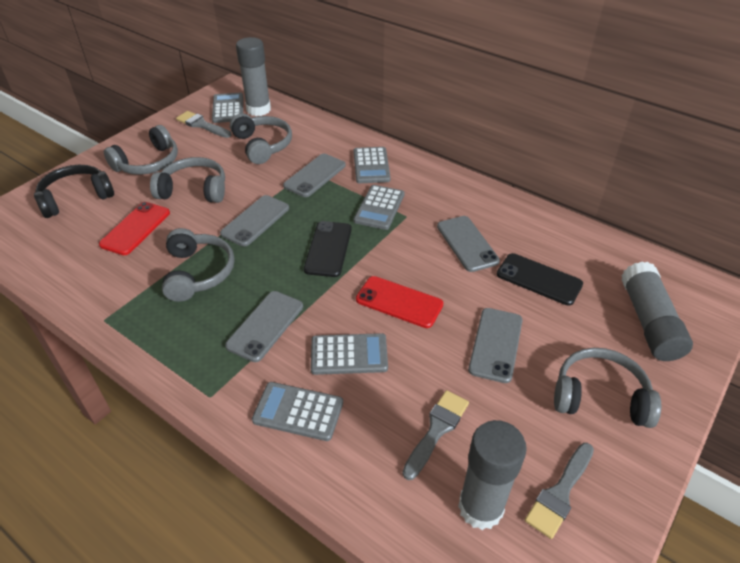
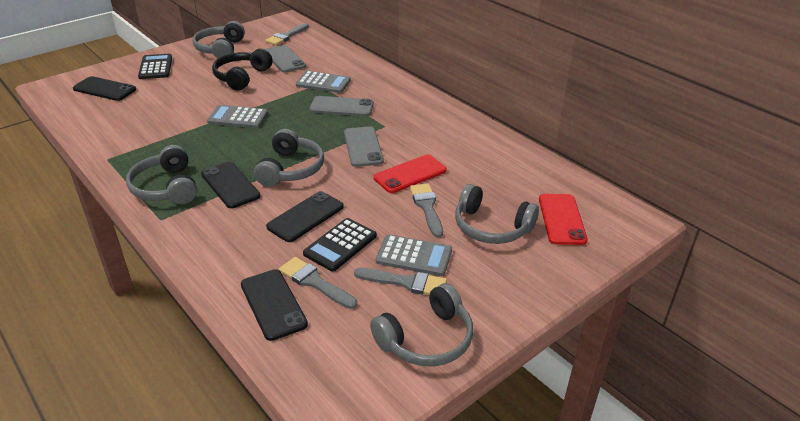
black calculator: none = 0 -> [138,54,172,79] [303,218,377,271] = 2
black phone: [304,221,352,277] [497,253,583,306] = 2 -> [73,76,136,101] [201,162,261,208] [241,269,308,341] [266,191,344,242] = 4
grey brush: [176,111,232,138] [402,390,469,480] [525,443,594,539] = 3 -> [265,23,309,45] [279,257,357,309] [354,268,447,295] [410,183,443,238] = 4
grey calculator: [212,93,243,123] [252,382,343,441] [311,333,388,375] [354,147,391,183] [354,185,405,230] = 5 -> [207,105,268,128] [296,71,351,93] [376,234,452,276] = 3
grey glue stick: [236,37,271,116] [458,420,527,530] [621,262,693,361] = 3 -> none = 0
grey phone: [220,195,289,247] [225,291,303,362] [283,154,346,197] [437,216,500,272] [468,308,523,383] = 5 -> [265,45,306,72] [310,96,374,116] [344,126,384,167] = 3

